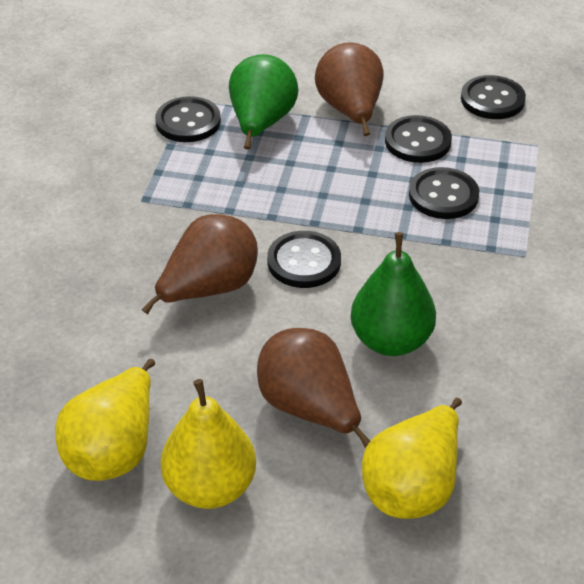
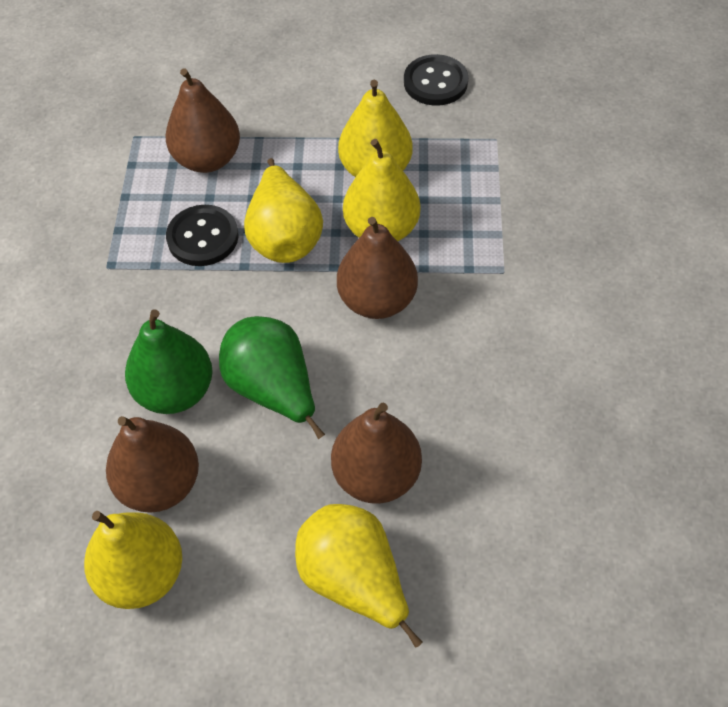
black button: [155,96,221,142] [267,231,341,288] [385,115,452,163] [409,167,479,219] [461,75,526,119] = 5 -> [166,205,239,266] [404,54,468,106] = 2
brown pear: [142,214,258,314] [257,328,370,448] [315,42,384,136] = 3 -> [106,416,199,513] [165,68,240,173] [331,402,422,504] [337,217,418,319] = 4
yellow pear: [55,359,155,481] [161,379,256,509] [362,398,462,519] = 3 -> [84,511,182,609] [244,158,323,263] [295,504,423,648] [338,80,413,177] [343,139,420,241] = 5

